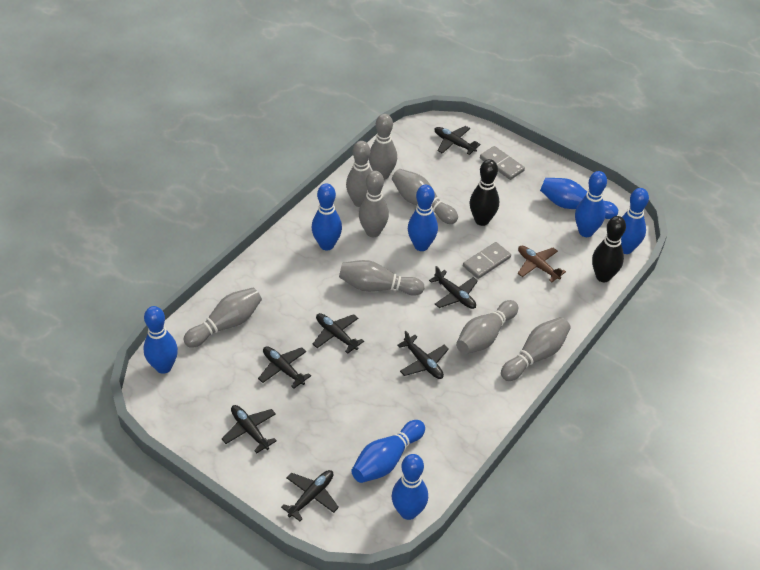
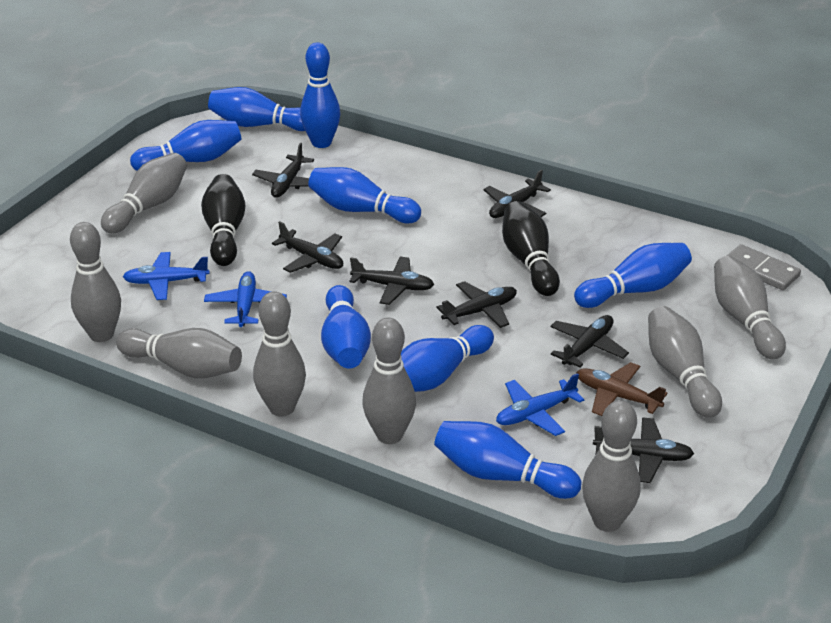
blue plane: none = 0 -> [123,252,210,300] [204,271,287,327] [496,373,584,436] = 3
grey domino: [463,242,511,279] [480,146,525,180] = 2 -> [727,244,801,290] = 1

